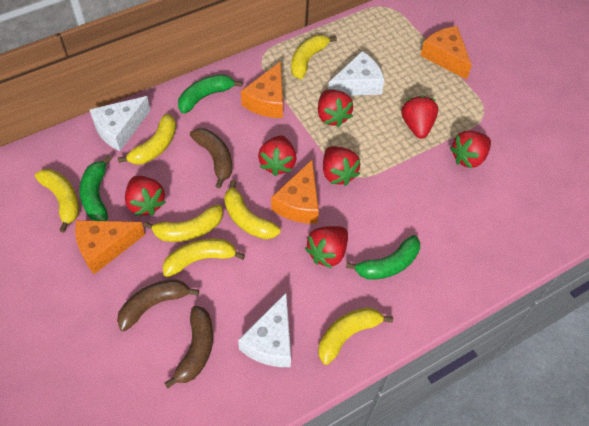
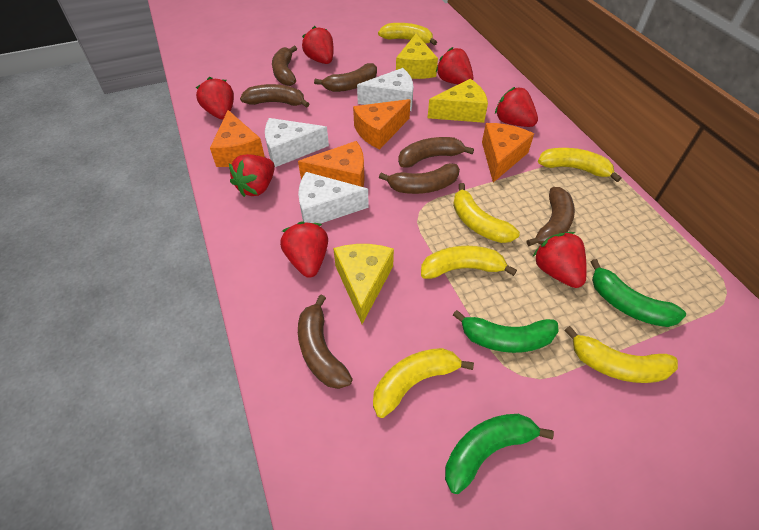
brown banana: [117,279,199,331] [165,306,213,388] [190,128,232,188] = 3 -> [240,84,309,108] [272,46,297,86] [298,294,353,389] [314,63,377,92] [379,163,460,194] [398,137,474,168] [526,187,575,246] = 7
yellow banana: [35,169,79,232] [118,114,176,164] [143,205,223,242] [163,239,245,277] [224,180,280,239] [291,35,337,79] [318,307,393,365] = 7 -> [373,348,474,418] [378,23,437,45] [421,246,517,279] [453,183,520,243] [538,148,622,182] [564,326,678,383] = 6
yellow cheese: none = 0 -> [333,244,394,324] [396,34,438,79] [428,79,488,123] = 3

